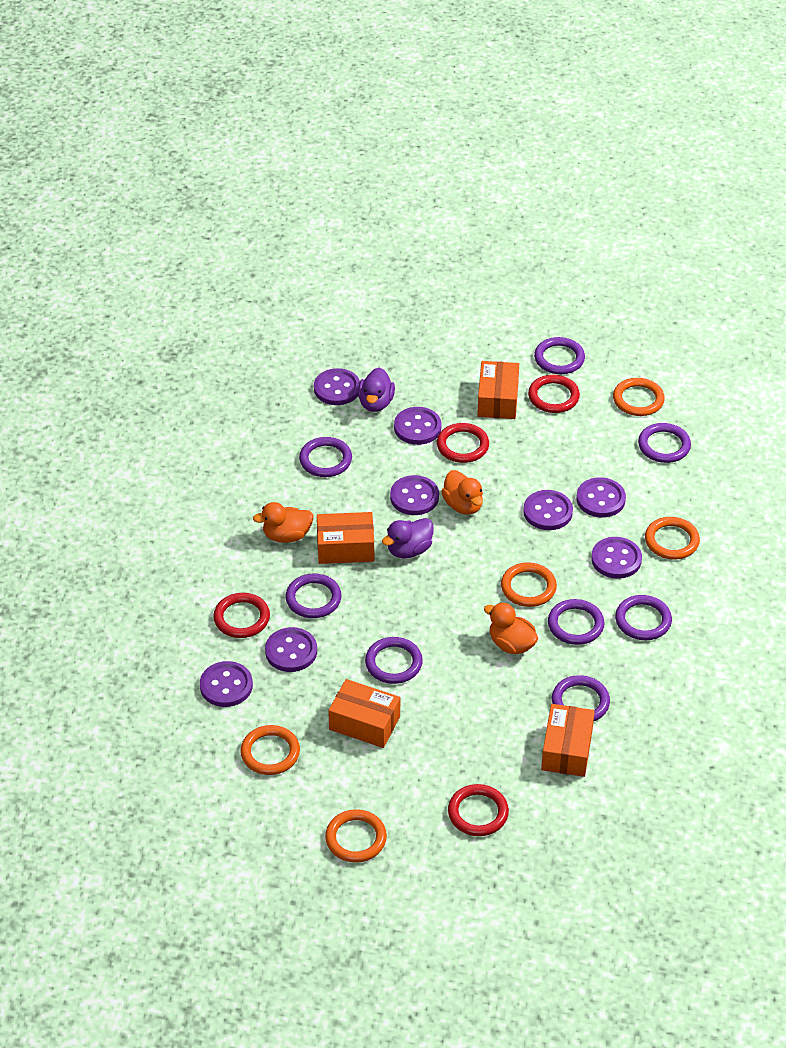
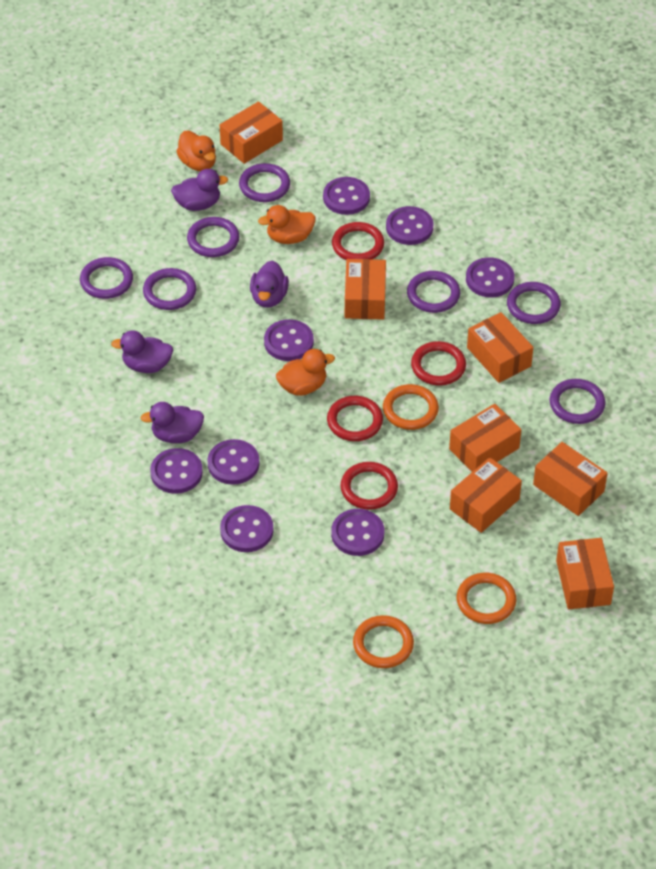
orange box: [317,512,374,564] [328,679,400,748] [477,361,519,419] [541,704,595,777] = 4 -> [220,101,283,164] [345,259,386,320] [449,404,521,472] [450,457,522,533] [467,312,534,383] [533,442,607,516] [556,538,614,609] = 7
orange ring: [240,725,300,775] [325,809,387,863] [501,562,557,607] [613,378,665,416] [645,517,700,560] = 5 -> [353,615,414,668] [383,384,439,430] [457,573,516,624] = 3
purple duck: [358,367,395,412] [382,518,434,558] = 2 -> [111,330,173,373] [141,402,204,443] [171,169,228,211] [250,260,289,308] = 4
purple ring: [285,574,342,618] [299,437,352,477] [365,637,423,684] [534,337,585,374] [548,599,605,645] [552,675,610,722] [615,595,672,640] [638,423,691,463] = 8 -> [80,257,133,299] [143,268,196,310] [187,217,239,257] [239,163,290,202] [407,271,460,313] [507,282,561,324] [550,379,605,424] = 7

